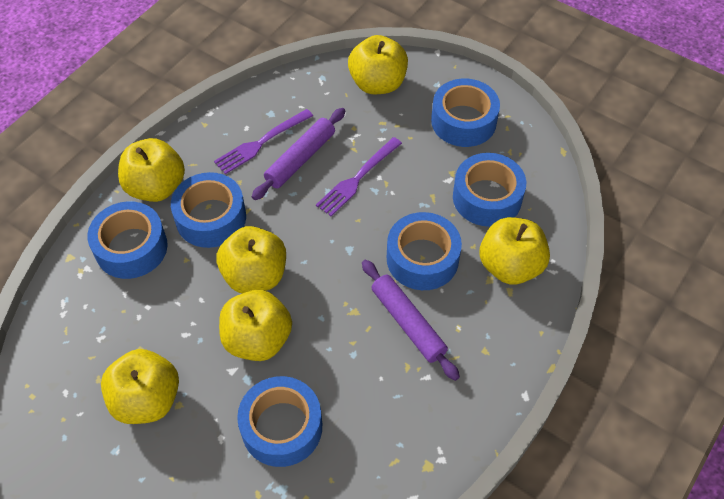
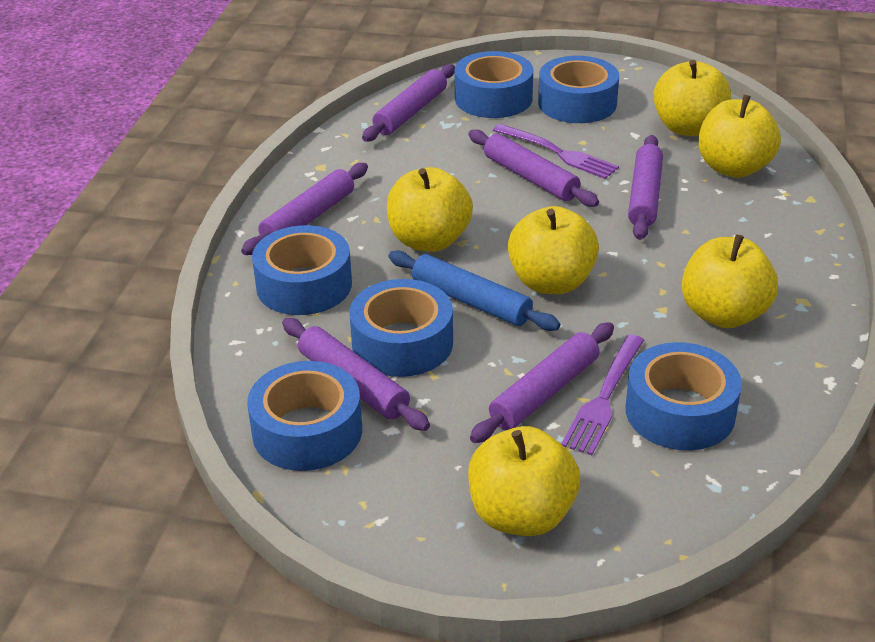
blue rolling pin: none = 0 -> [389,250,560,331] = 1
purple rolling pin: [252,108,345,200] [362,260,460,381] = 2 -> [241,163,368,255] [282,318,430,431] [362,64,455,141] [468,129,599,207] [470,322,614,443] [628,135,663,240] = 6

